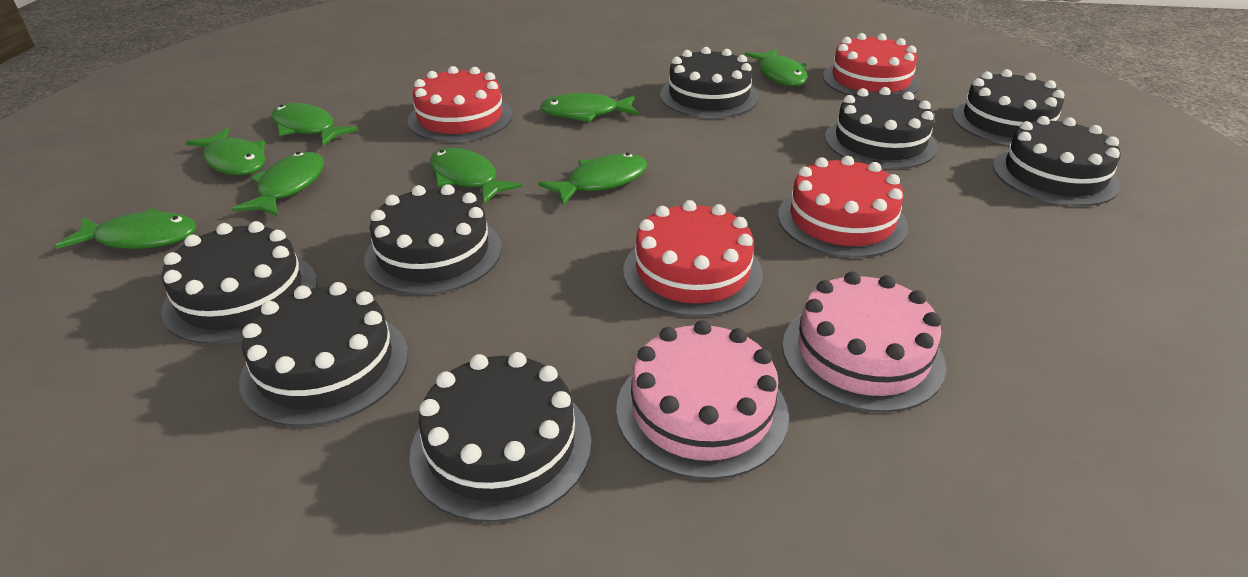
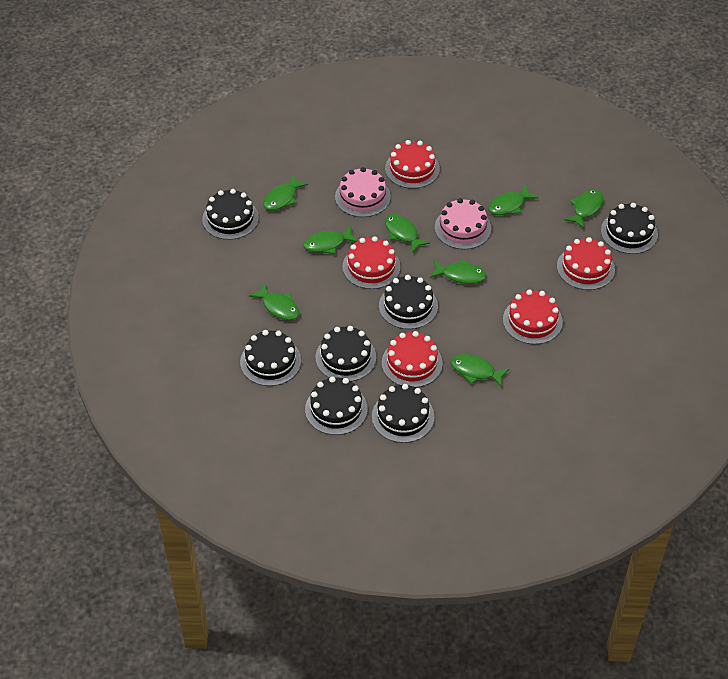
black cake: [161,221,317,344] [239,282,408,427] [364,184,502,295] [409,352,591,522] [660,47,759,118] [825,87,938,169] [952,69,1065,145] [993,116,1121,206] = 8 -> [202,189,259,240] [240,330,301,386] [305,377,368,435] [316,326,376,381] [372,384,435,443] [379,275,438,329] [601,203,658,254] = 7
red cake: [408,66,512,142] [623,200,763,317] [778,156,908,258] [823,33,920,95] = 4 -> [342,236,400,289] [382,331,443,388] [385,140,440,189] [503,290,563,344] [557,237,615,290] = 5

